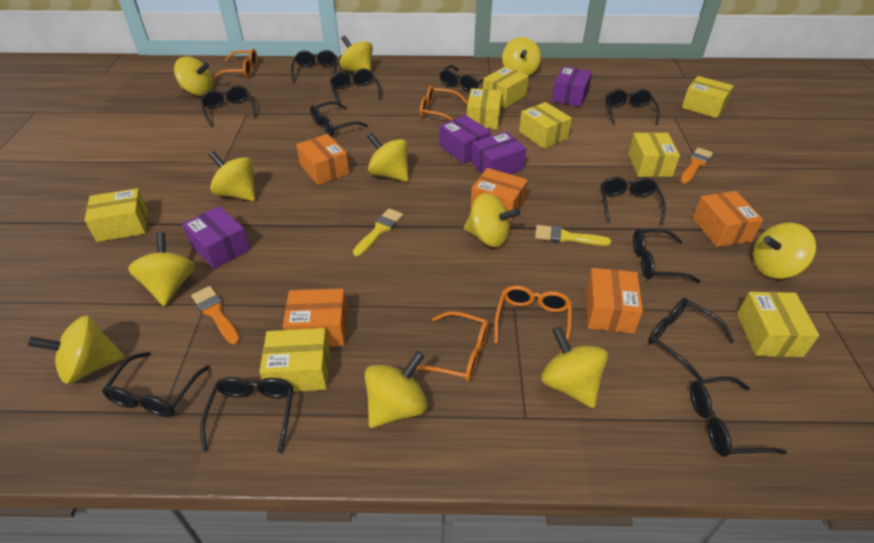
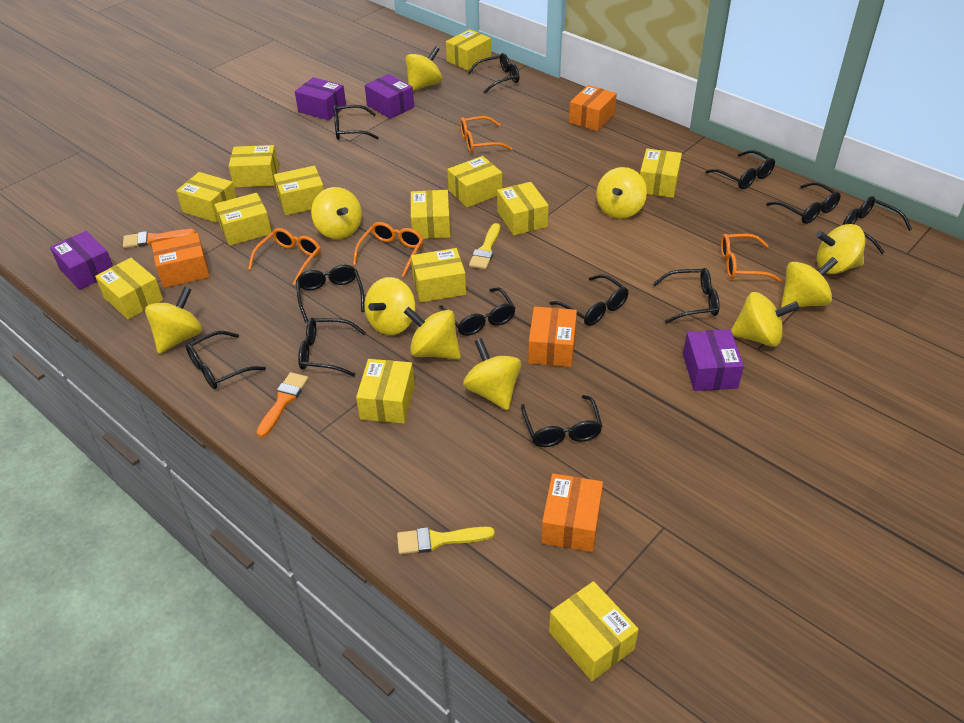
orange box: [283,288,347,346] [296,134,349,185] [471,168,528,222] [586,268,643,333] [693,191,763,247] = 5 -> [152,233,210,288] [528,307,577,367] [541,474,603,552] [569,85,617,131] = 4
yellow box: [84,188,148,242] [259,328,330,392] [467,88,502,129] [483,66,529,108] [519,102,572,149] [628,132,680,177] [682,76,733,118] [737,292,819,357] = 8 -> [95,258,163,319] [176,172,237,223] [214,193,271,246] [229,145,278,187] [274,166,324,215] [356,359,415,423] [411,190,450,239] [411,248,466,303] [446,29,491,70] [447,156,502,208] [497,182,549,236] [549,581,639,681] [640,149,682,198] = 13
yellow spinning top: [28,315,125,384] [128,232,195,306] [174,57,213,96] [209,151,255,201] [340,35,373,72] [364,351,427,428] [367,132,409,182] [464,193,520,247] [502,37,541,76] [541,326,608,408] [753,223,816,279] = 11 -> [145,286,202,354] [311,187,362,239] [364,277,416,335] [404,307,461,359] [405,46,442,91] [463,338,521,411] [596,167,647,219] [731,292,799,347] [781,257,838,308] [816,224,865,274] = 10

